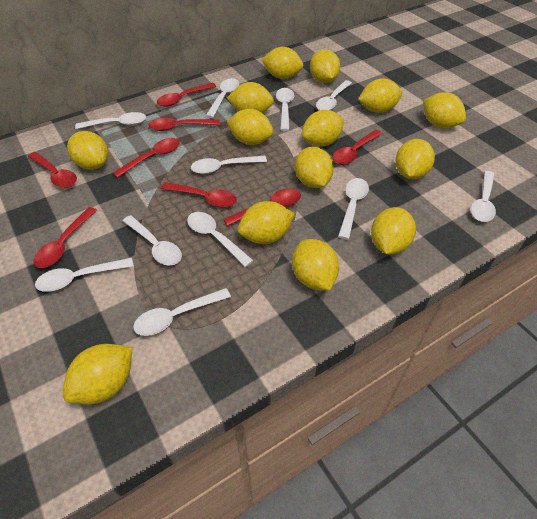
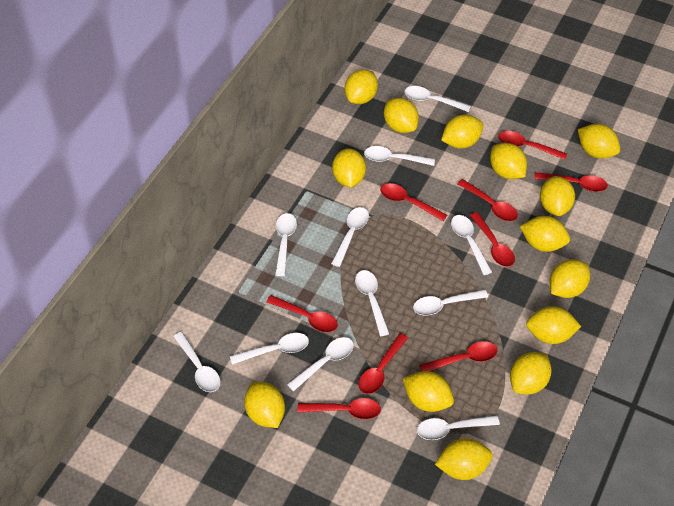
red spoon: [28,152,77,188] [33,207,97,268] [113,138,180,178] [149,118,220,131] [157,83,216,106] [161,182,237,207] [223,189,301,226] [332,130,382,165] = 8 -> [267,295,338,333] [298,398,381,419] [358,333,408,394] [380,183,447,221] [419,341,498,371] [457,179,518,221] [470,212,515,267] [498,131,567,160] [534,172,608,192] = 9

